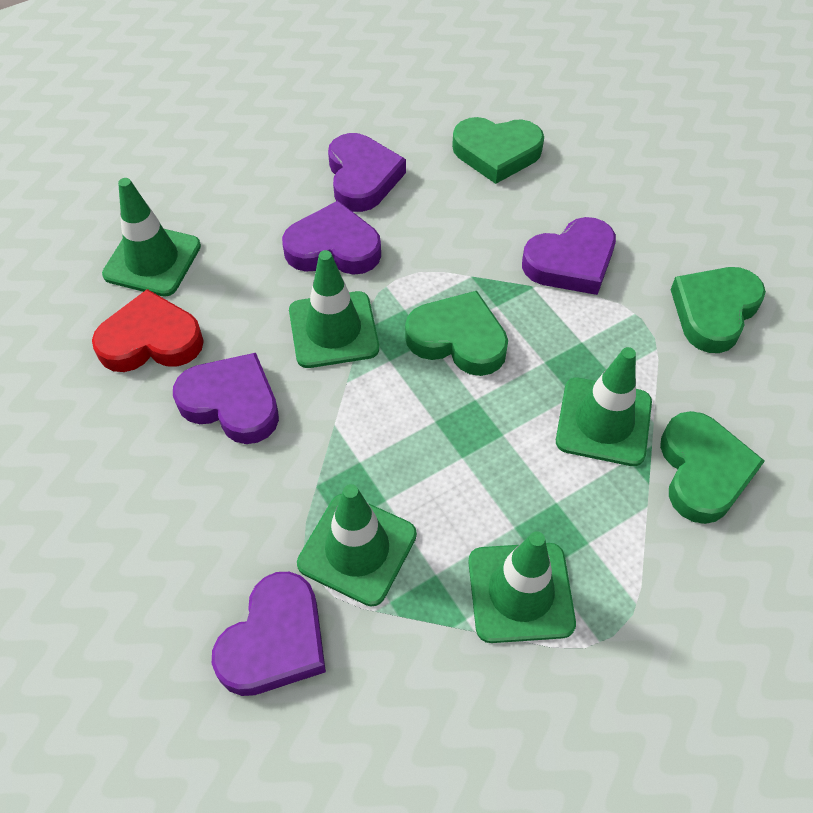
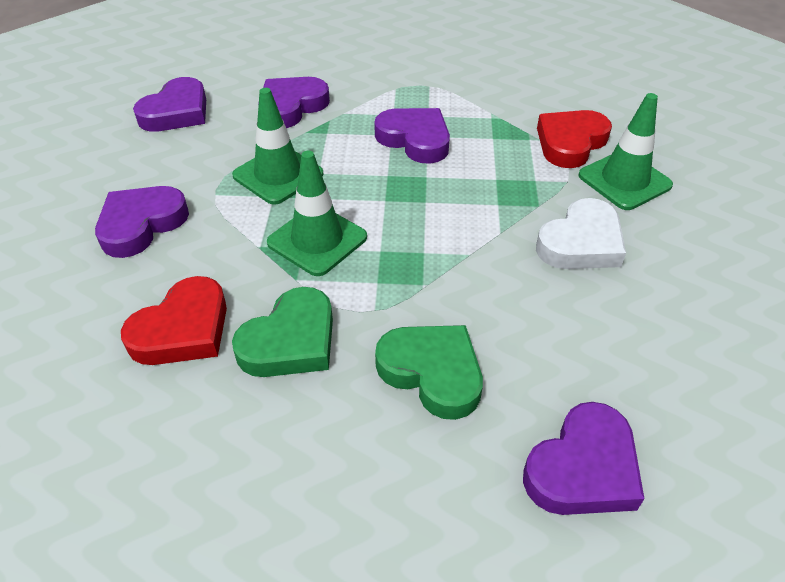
green heart: [405,291,508,376] [452,117,544,184] [660,411,765,524] [670,267,766,353] = 4 -> [232,287,333,377] [375,325,483,420] = 2
green traffic cone: [102,178,201,297] [289,250,379,368] [297,484,417,606] [468,531,576,643] [556,347,652,466] = 5 -> [232,88,323,205] [267,151,367,276] [578,93,673,210] = 3
red heart: [92,289,204,372] = 1 -> [121,276,227,365] [537,110,612,168] = 2
white heart: none = 0 -> [536,198,626,269] = 1

